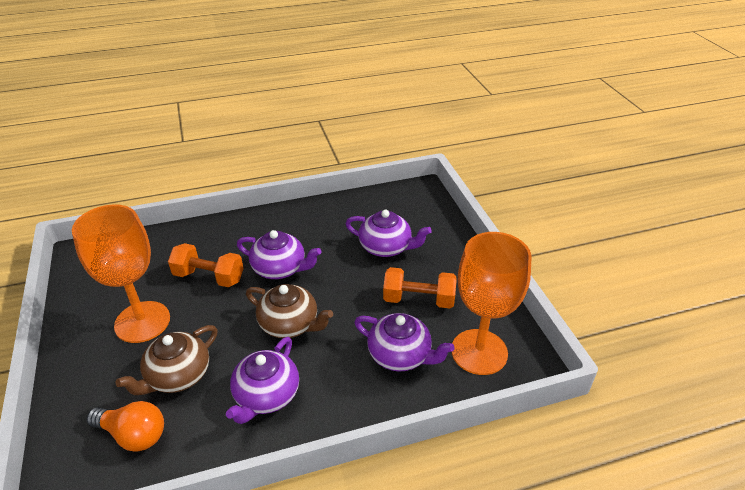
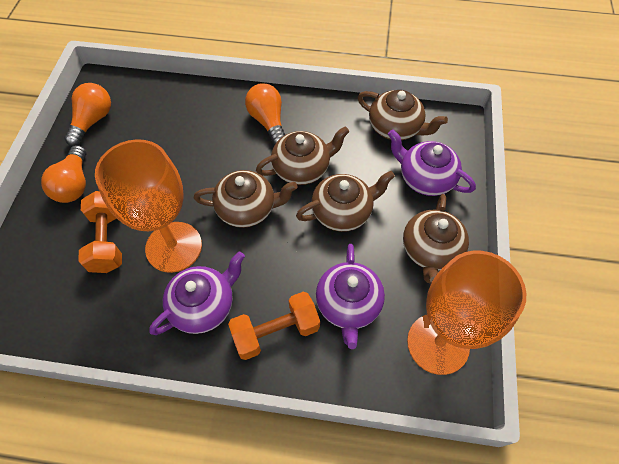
brown teapot: [116,325,218,395] [246,284,333,338] = 2 -> [194,170,298,228] [256,126,349,185] [296,171,395,232] [358,90,448,140] [403,194,469,284] = 5
orange light bulb: [87,401,164,452] = 1 -> [41,145,86,203] [64,83,111,146] [245,83,285,145] = 3
purple teapot: [226,337,299,424] [237,230,321,279] [345,210,432,257] [354,313,454,371] = 4 -> [149,251,245,335] [316,244,385,349] [388,129,476,196] = 3

